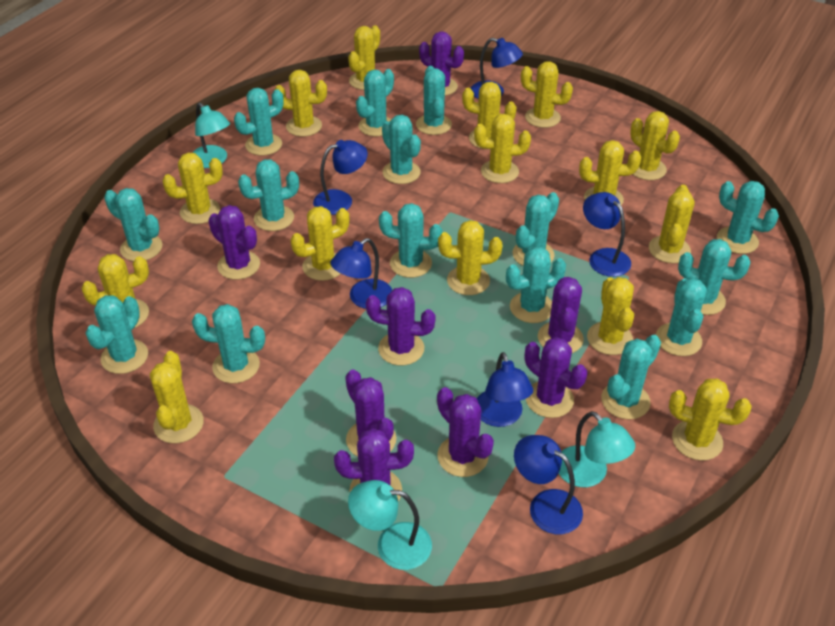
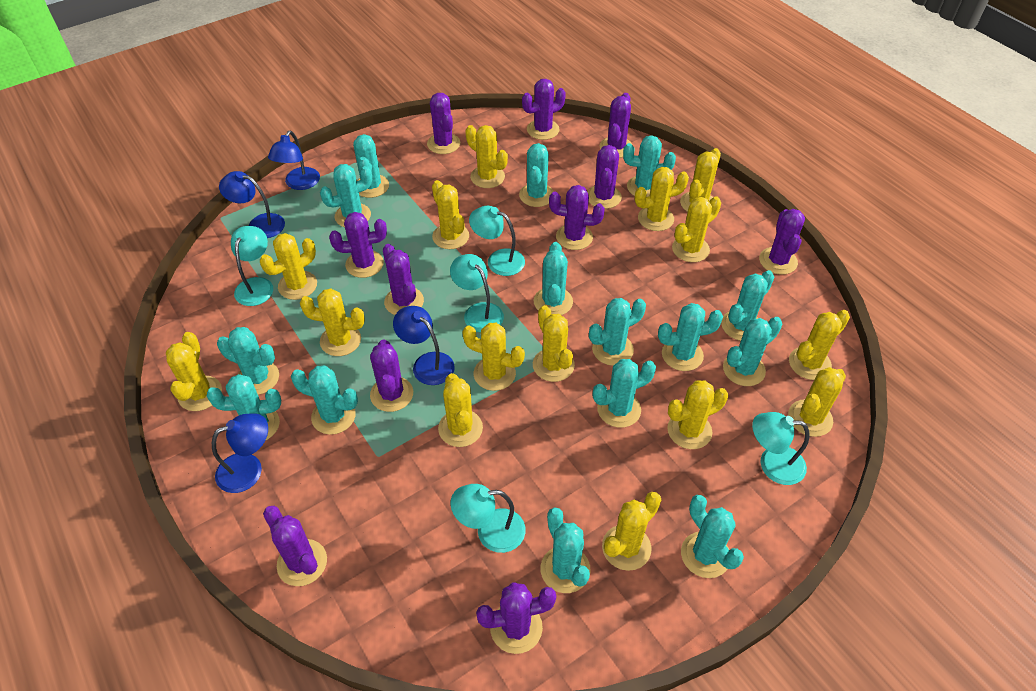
blue lamp: [313,140,368,215] [330,238,392,309] [471,38,523,99] [477,352,533,427] [514,435,583,534] [583,192,631,277] = 6 -> [212,414,268,493] [219,171,285,238] [268,131,320,190] [393,306,455,385] = 4
purple cactus: [208,205,260,280] [334,428,414,501] [345,370,396,457] [366,287,436,366] [419,31,464,96] [437,387,494,477] [525,337,587,418] [538,277,584,353] = 8 -> [263,506,327,586] [329,212,387,278] [370,339,413,412] [383,244,424,315] [427,93,460,154] [476,582,556,654] [522,79,566,140] [549,185,605,250] [587,145,622,209] [600,93,632,158] [759,209,805,275] = 11
turquoise lamp: [192,103,230,168] [348,480,432,570] [559,411,635,487] = 3 -> [231,226,273,306] [450,254,504,333] [450,484,526,553] [469,206,525,276] [752,412,809,485] = 5

